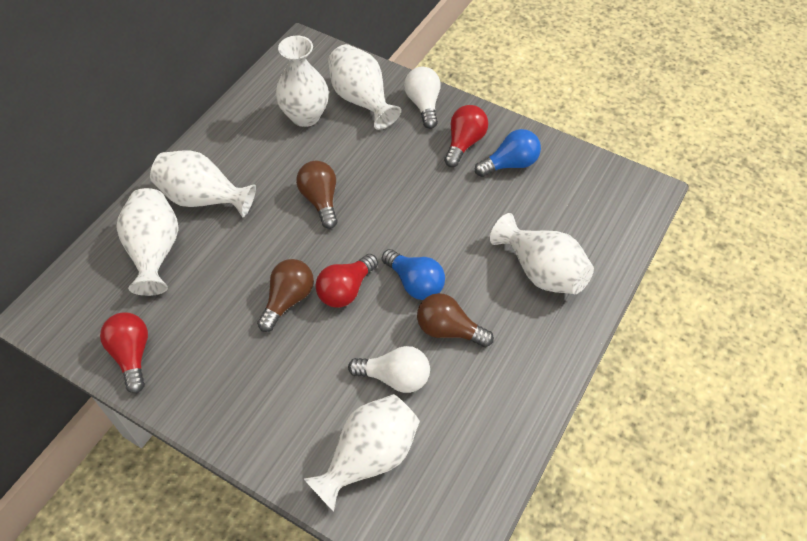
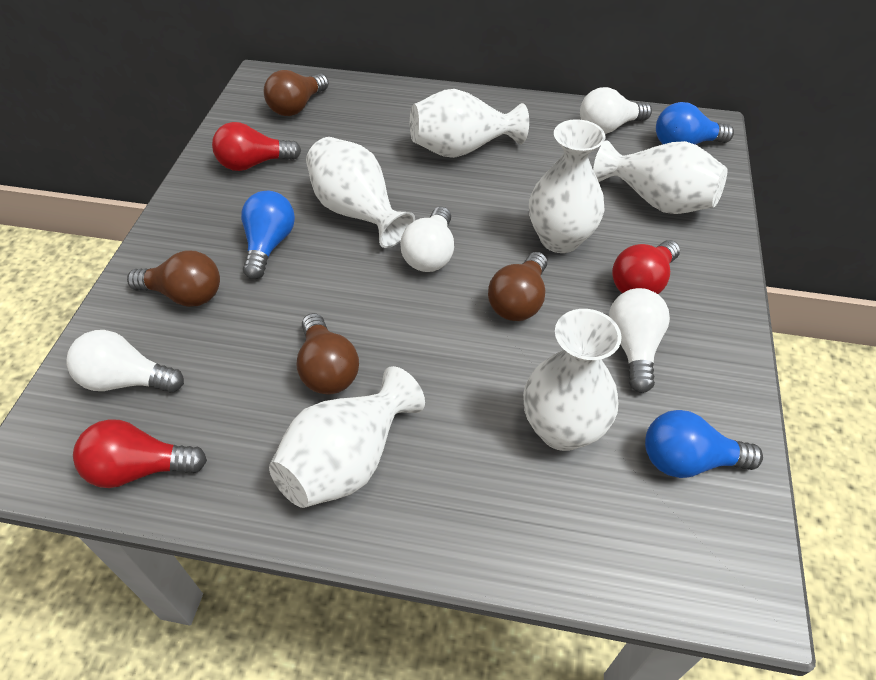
blue light bulb: [382,249,445,300] [475,129,541,177] = 2 -> [241,191,295,279] [645,410,763,478] [656,102,734,145] = 3
brown light bulb: [257,259,314,332] [296,161,338,229] [417,293,494,347] = 3 -> [127,250,220,307] [264,70,329,116] [296,313,359,394] [488,252,547,321] = 4
white light bulb: [348,346,430,393] [404,67,441,129] = 2 -> [66,330,184,392] [400,207,454,272] [580,87,652,134] [609,288,670,393] = 4

